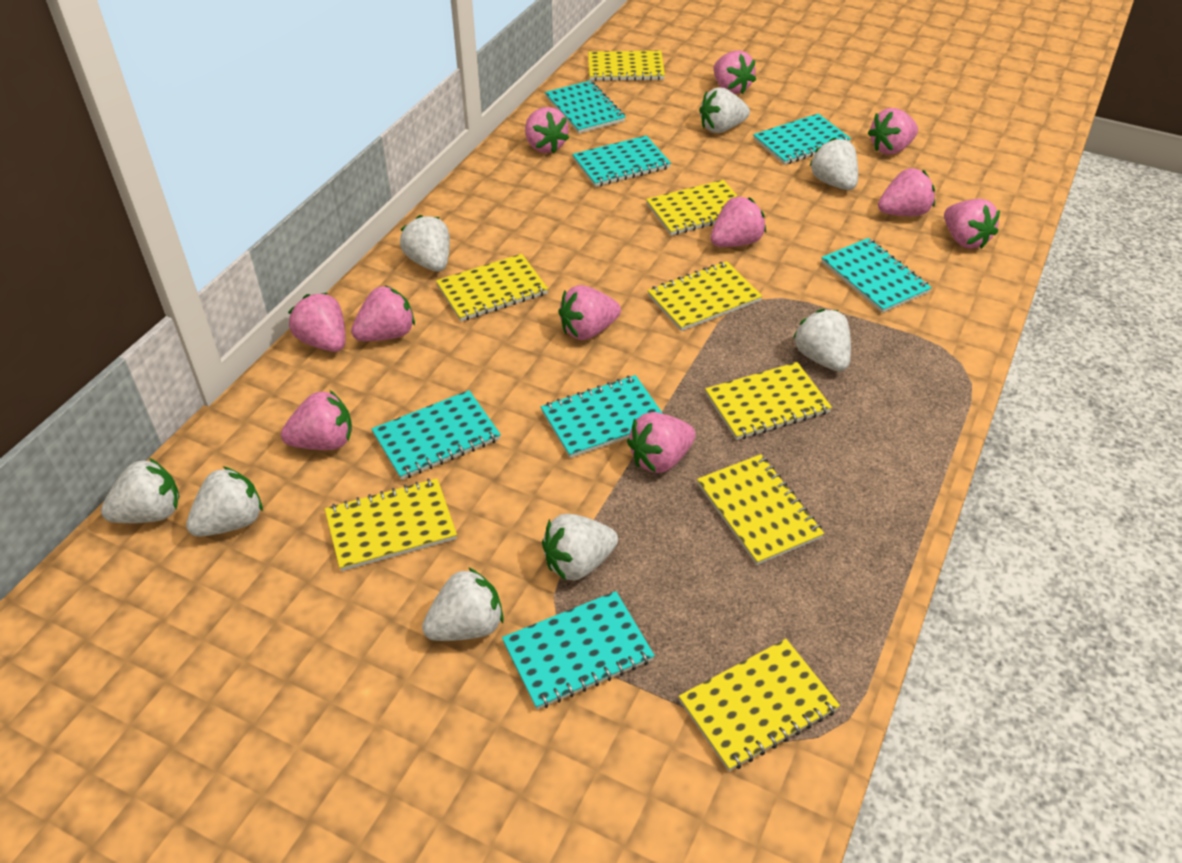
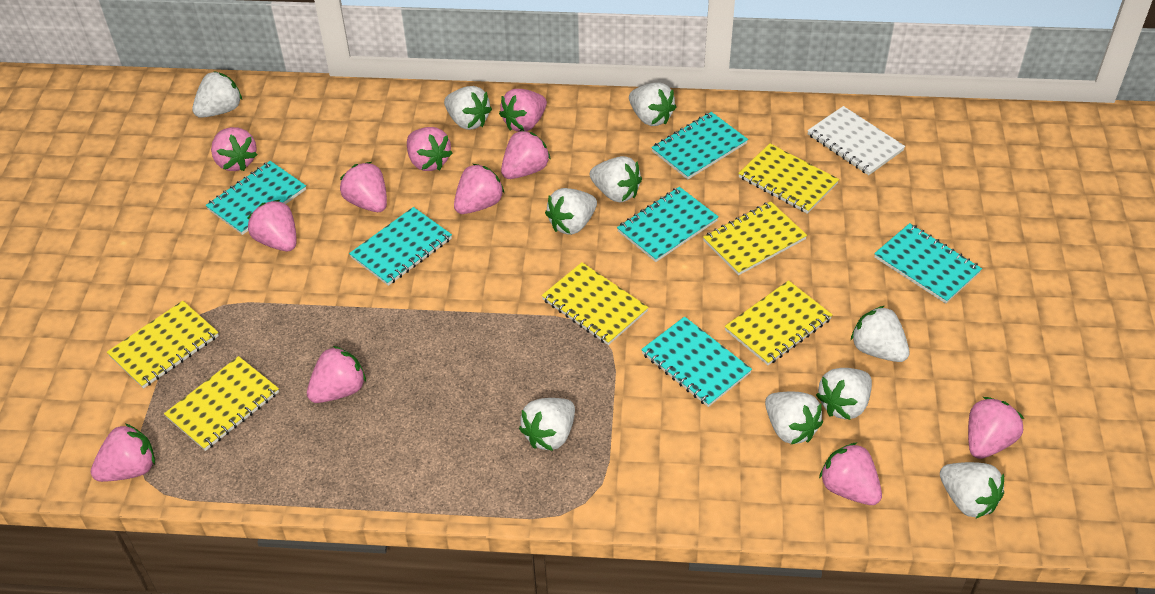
turquoise notebook: [372,390,501,480] [502,591,655,710] [541,375,663,458] [545,80,626,134] [572,135,671,187] [753,113,851,165] [821,238,932,313] = 7 -> [205,161,306,235] [349,207,452,286] [617,187,719,262] [641,317,752,407] [651,112,748,180] [874,223,982,304] = 6
white notebook: none = 0 -> [807,106,905,175] = 1
white strawberry: [101,458,179,523] [186,466,263,537] [400,215,450,272] [422,567,504,641] [542,514,618,581] [699,87,750,133] [793,309,851,372] [809,138,858,190] = 8 -> [192,71,242,118] [444,86,492,130] [519,398,575,451] [545,188,597,235] [590,156,642,203] [629,83,676,126] [765,392,823,444] [816,368,872,420] [851,306,910,362] [940,462,1004,518] = 10
yellow notebook: [325,478,457,571] [436,254,548,321] [588,51,665,81] [646,180,737,235] [647,261,762,331] [679,639,840,771] [697,454,824,565] [705,362,832,440] = 8 -> [107,301,219,389] [164,356,279,451] [542,262,649,345] [703,201,807,275] [725,280,832,365] [738,144,839,214] = 6

